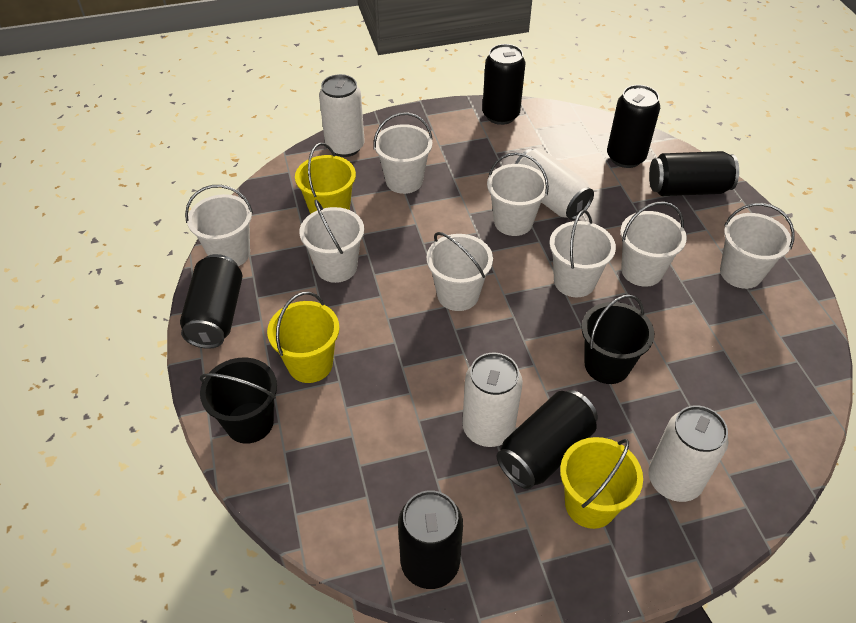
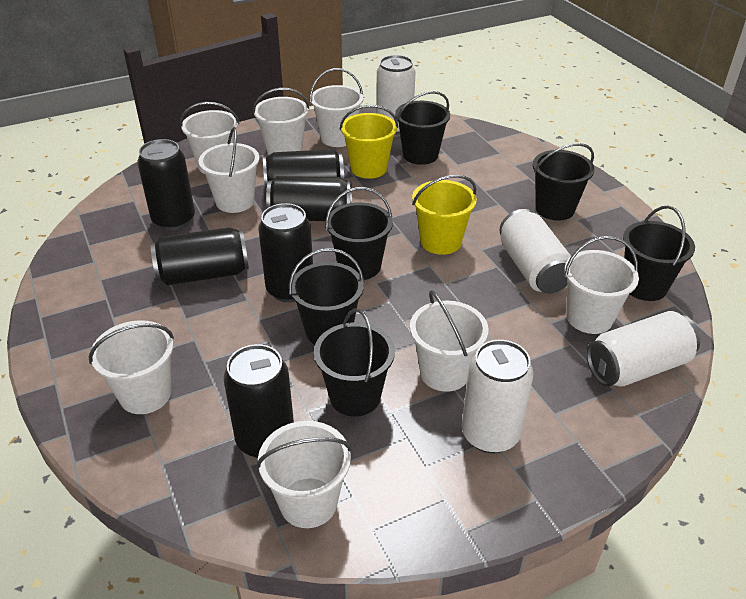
black bucket: [200,357,277,444] [582,294,654,384] = 2 -> [289,248,364,345] [314,309,395,417] [325,187,393,280] [395,91,450,165] [533,143,595,220] [623,205,695,301] = 6
yellow bucket: [267,292,339,383] [295,143,356,214] [560,437,643,529] = 3 -> [340,105,398,179] [412,175,477,255] = 2

